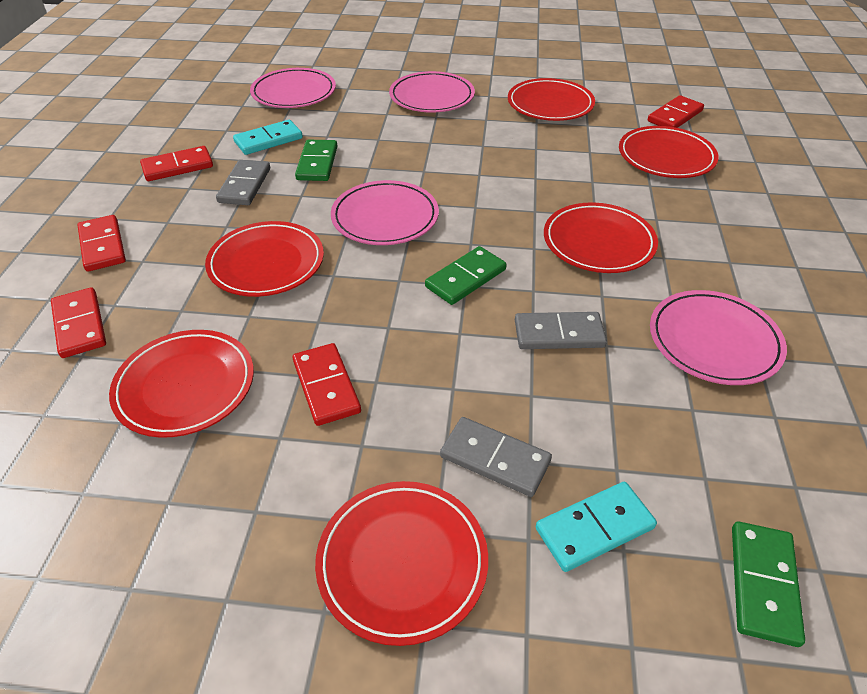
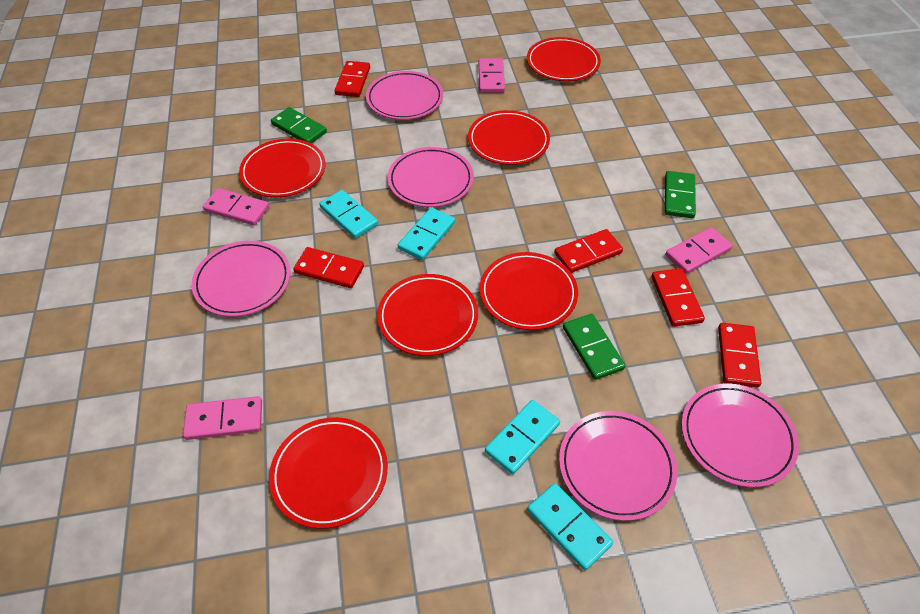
grey domino: [216,160,270,205] [440,417,552,497] [515,312,607,349] = 3 -> none = 0
pink domino: none = 0 -> [183,396,262,440] [203,188,269,226] [479,58,505,93] [665,227,733,274] = 4
pink plate: [250,68,336,108] [331,180,439,245] [389,71,475,112] [650,290,787,385] = 4 -> [192,241,291,317] [366,71,443,120] [387,147,474,207] [559,411,677,521] [681,383,799,487] = 5
turquoise domino: [233,120,303,155] [536,482,657,572] = 2 -> [319,190,378,239] [398,208,455,260] [485,400,560,474] [527,483,613,570] = 4

